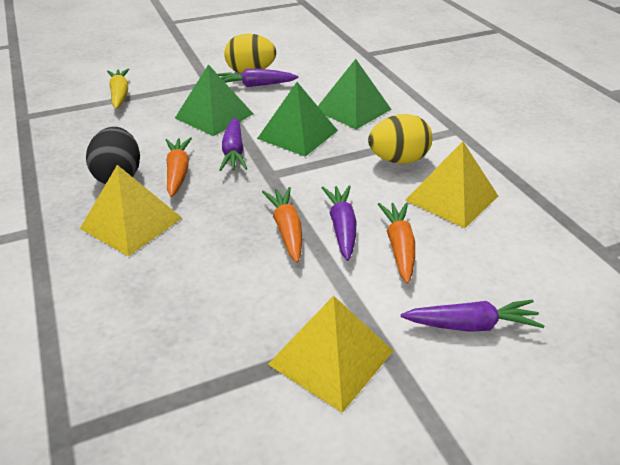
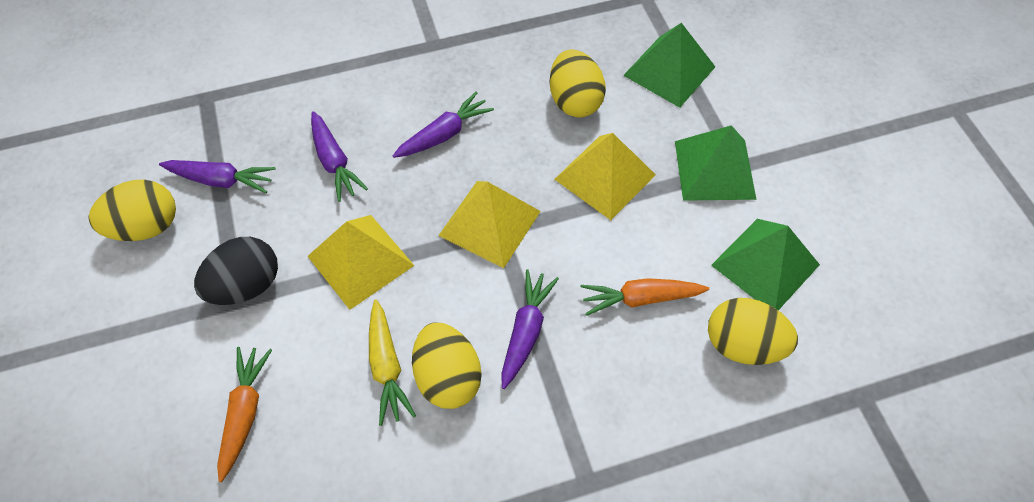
orange carrot: [166,137,192,197] [262,187,302,263] [378,202,415,284] = 3 -> [217,347,272,482] [580,278,709,316] = 2
yellow egg: [224,33,276,73] [368,114,432,164] = 2 -> [88,180,176,241] [412,322,482,409] [550,49,606,117] [708,298,798,365] = 4

